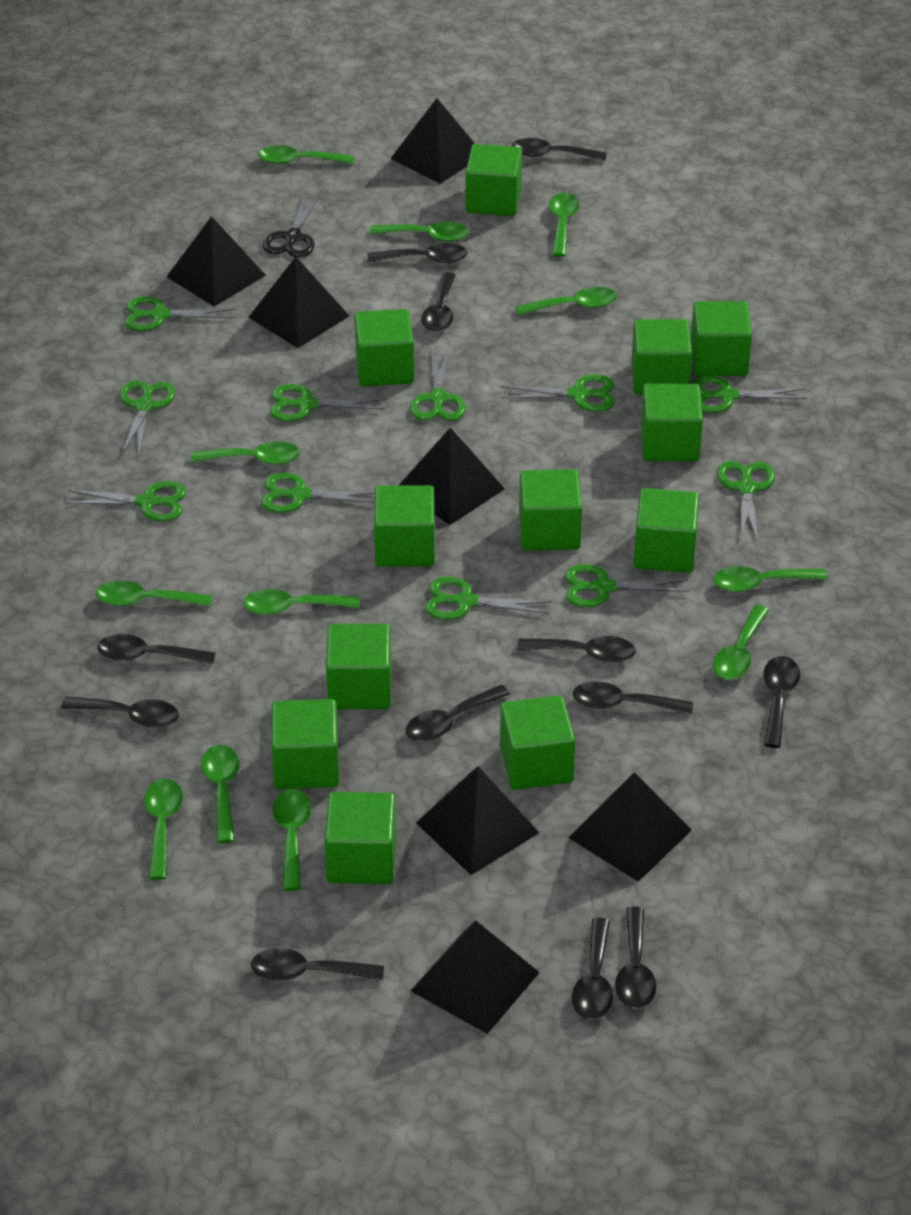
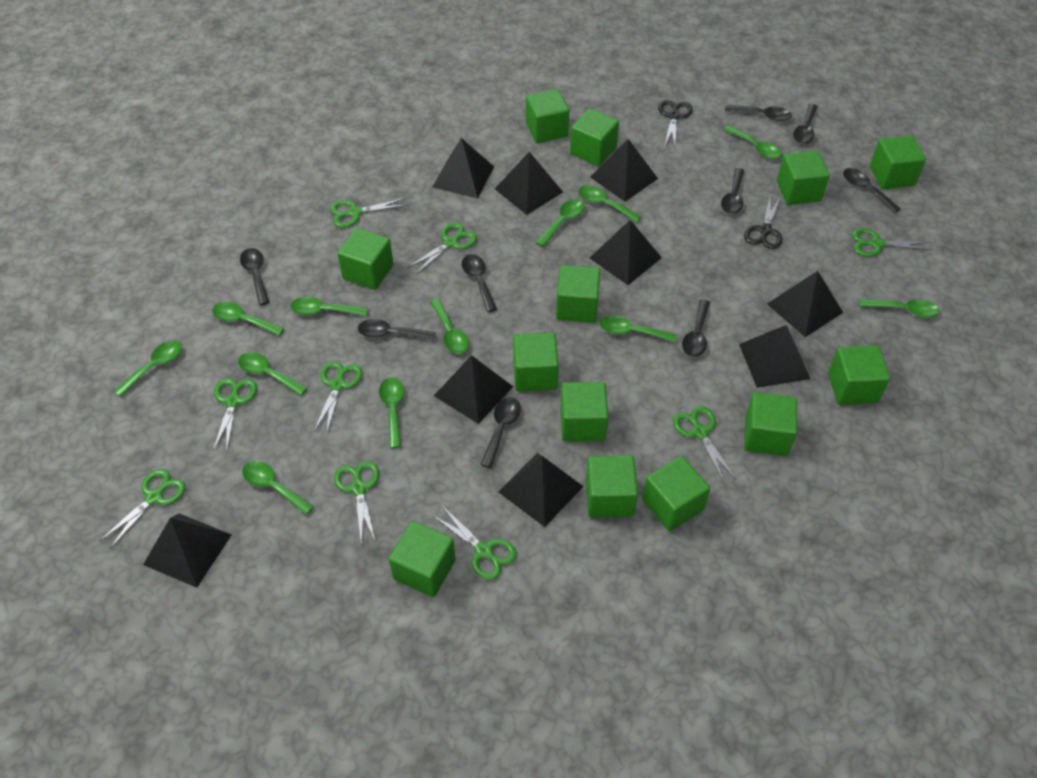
black pyramid: [167,216,266,307] [248,257,349,348] [390,98,475,184] [398,427,505,525] [411,920,540,1034] [416,766,539,875] [568,772,692,882] = 7 -> [143,513,232,588] [433,138,494,198] [434,355,513,424] [495,152,563,215] [499,453,584,527] [590,139,658,202] [590,220,662,285] [739,325,810,388] [767,271,843,337] = 9
black scissors: [263,195,319,258] = 1 -> [658,100,693,147] [744,196,782,249] = 2
black spoon: [61,697,179,728] [97,634,216,664] [251,948,384,981] [367,243,468,263] [406,685,510,742] [421,272,455,332] [512,138,607,161] [517,636,636,663] [572,918,613,1020] [573,681,693,714] [615,907,656,1008] [763,656,800,748] = 12 -> [240,248,270,306] [358,319,436,341] [462,254,497,312] [481,397,521,468] [682,300,710,357] [721,168,744,214] [725,105,792,121] [793,104,818,144] [843,168,901,213] = 9
green cube: [272,699,339,789] [325,792,396,884] [326,624,391,709] [354,309,414,387] [374,485,435,567] [466,144,522,216] [500,695,576,790] [519,469,582,551] [632,319,692,394] [634,488,700,573] [641,384,703,461] [691,301,752,376] = 12 -> [337,228,393,290] [389,521,456,597] [513,332,559,392] [526,89,569,143] [556,265,600,323] [560,382,609,442] [570,108,619,166] [586,455,638,518] [642,456,710,531] [744,392,797,456] [777,151,830,205] [828,345,890,405] [870,135,926,189] = 13
green scissors: [65,481,186,521] [120,380,175,455] [124,296,236,331] [261,473,375,513] [270,384,386,422] [410,348,466,421] [425,577,552,620] [500,374,615,412] [565,564,690,607] [691,376,807,413] [717,461,775,542] = 11 -> [100,469,186,549] [213,378,257,451] [314,361,363,432] [330,198,407,228] [334,461,379,543] [408,222,477,274] [432,506,517,580] [673,406,736,482] [852,228,933,257] = 9

